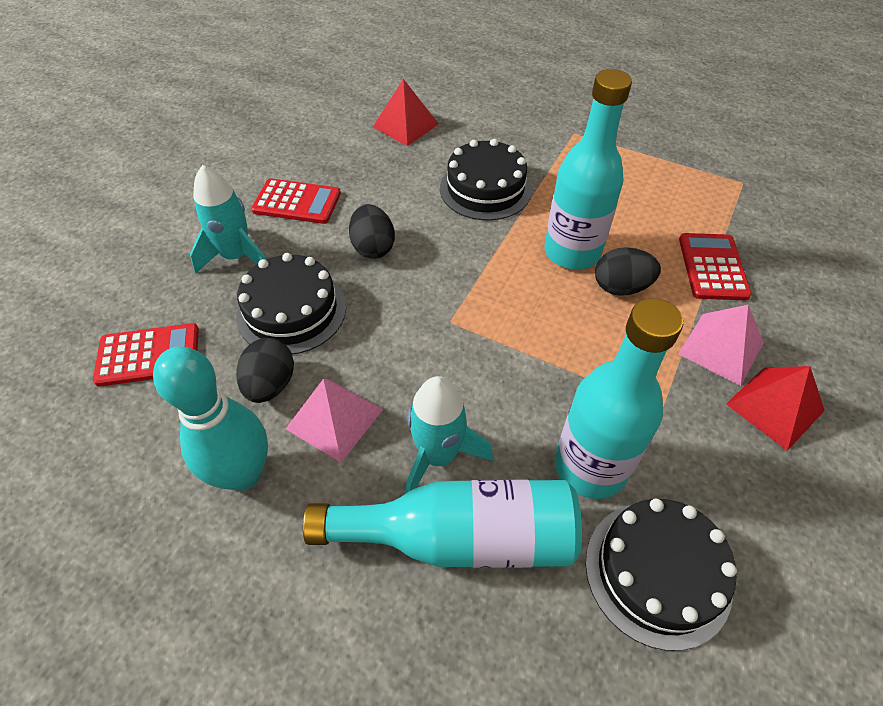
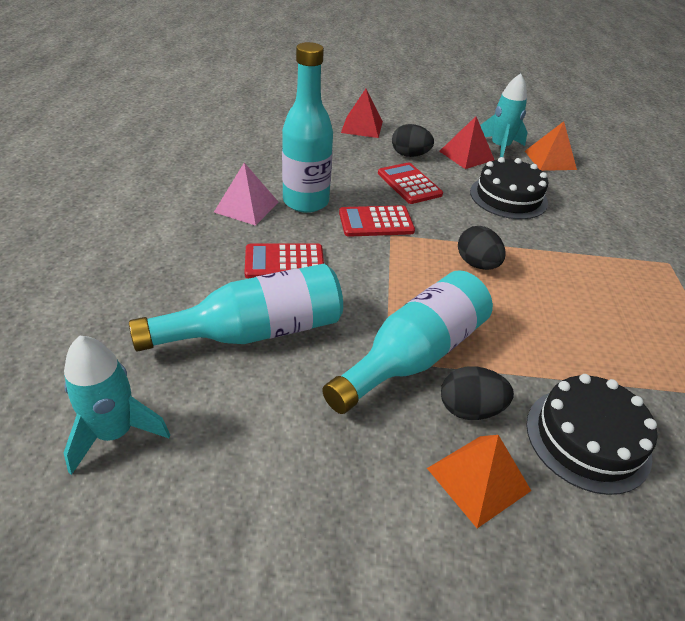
black cake: [236,253,346,355] [440,139,532,220] [585,499,737,651] = 3 -> [470,157,548,219] [526,374,657,495] = 2
orange pyramid: none = 0 -> [427,435,531,528] [525,121,577,171] = 2
pink pyramid: [286,379,383,463] [678,305,764,386] = 2 -> [214,163,278,226] = 1
turquoise bowling pin: [153,346,268,491] = 1 -> none = 0

